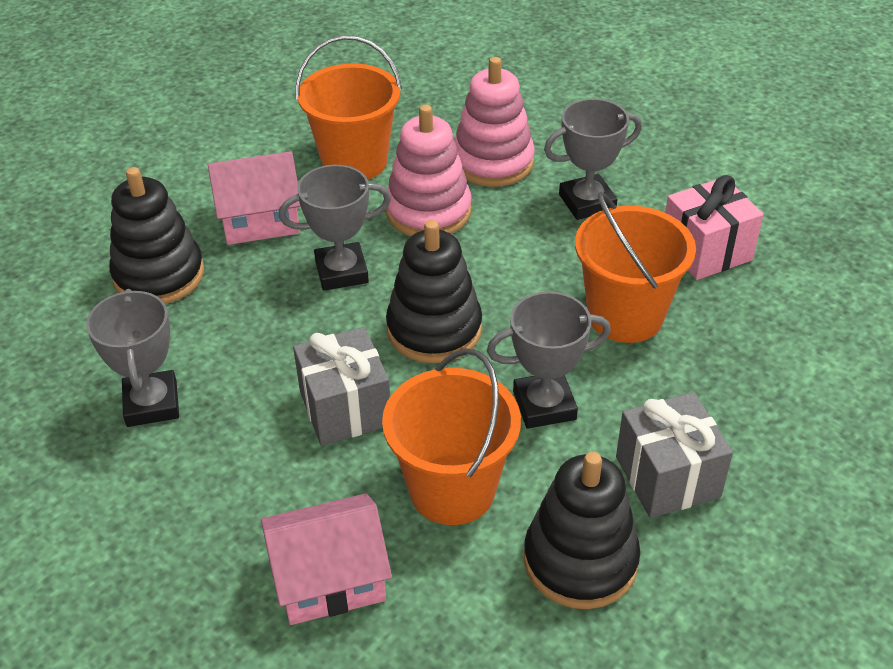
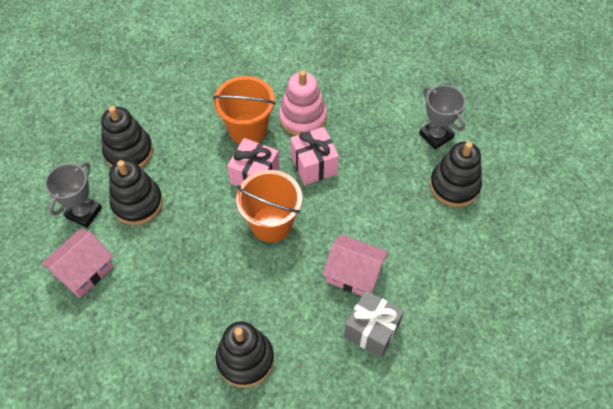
black stacking toy: [109,167,204,304] [386,220,482,363] [524,452,640,609] = 3 -> [101,106,153,167] [109,160,163,225] [215,321,274,388] [430,142,482,207] = 4
grey gift: [293,327,390,446] [616,392,733,518] = 2 -> [344,290,404,358] = 1
grey trophy: [86,289,179,427] [279,165,391,291] [487,291,611,429] [544,99,642,220] = 4 -> [45,162,102,228] [419,85,465,150] = 2
orange bucket: [296,35,402,179] [382,348,521,525] [575,192,696,343] = 3 -> [213,76,276,144] [236,170,302,242] = 2
pink gift: [665,175,764,280] = 1 -> [227,138,279,186] [290,127,339,185] = 2
pink stacking toy: [386,104,472,236] [454,57,535,187] = 2 -> [279,70,327,136] = 1

